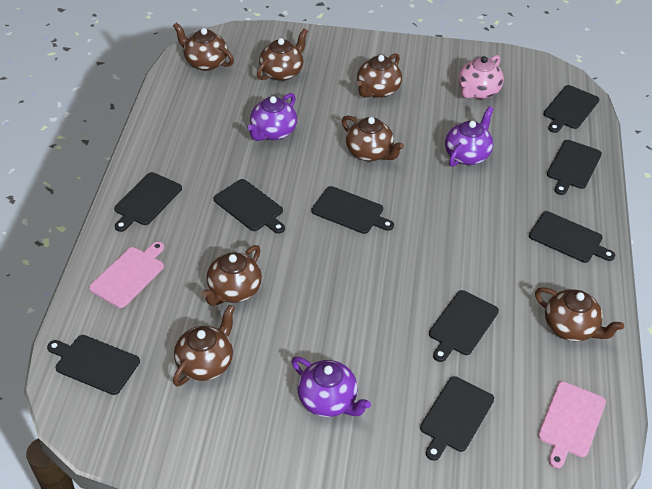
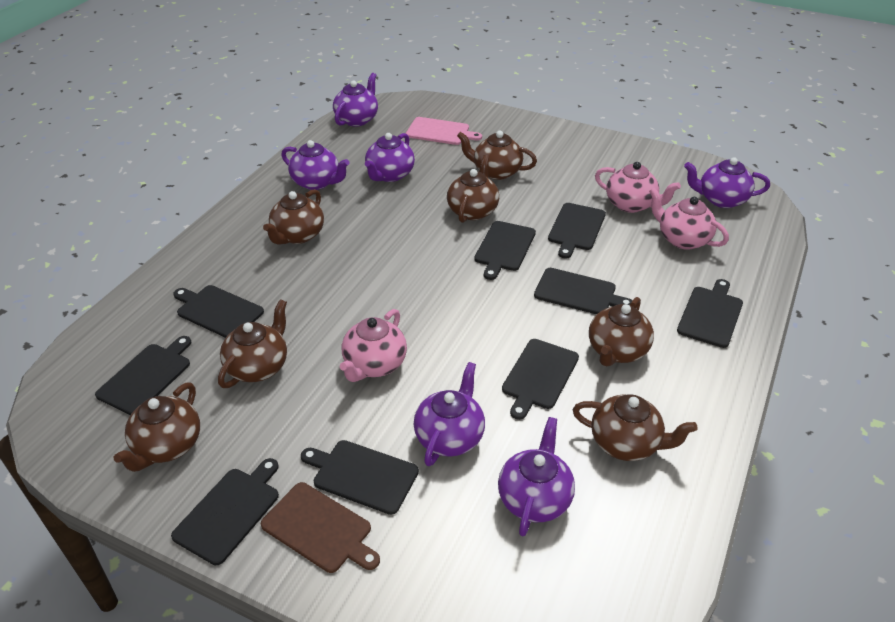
brown cutting board: none = 0 -> [261,482,380,573] = 1
pink cutting board: [89,242,164,308] [538,382,606,468] = 2 -> [406,117,482,145] = 1
pink teapot: [459,55,504,99] = 1 -> [340,309,407,382] [595,162,681,213] [649,188,729,250] = 3
purple teapot: [247,93,297,141] [292,357,371,417] [445,106,493,167] = 3 -> [281,140,350,190] [333,73,378,127] [365,133,415,182] [414,362,485,466] [498,417,575,536] [684,157,770,208] = 6

